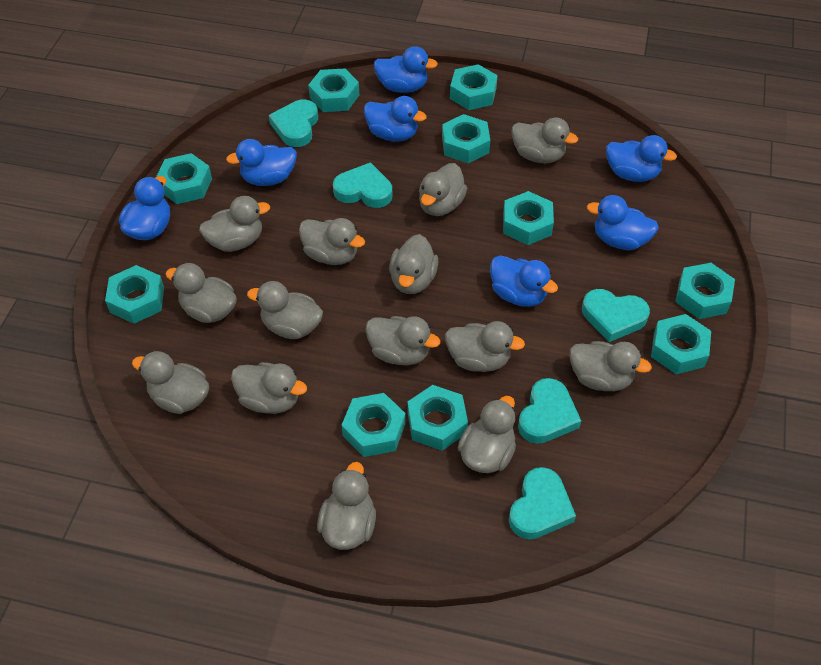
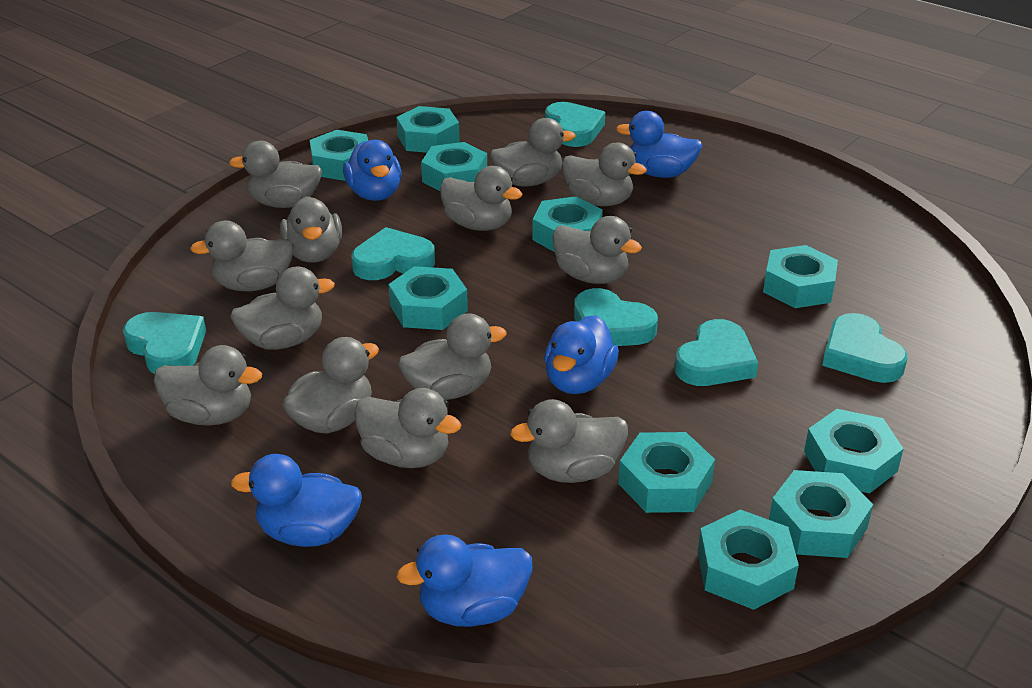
blue duck: [119,176,170,240] [226,139,296,186] [364,96,427,142] [374,46,438,93] [490,255,558,307] [587,195,659,250] [606,135,677,182] = 7 -> [231,454,362,547] [343,140,402,201] [396,535,533,627] [544,315,619,394] [616,111,703,178] = 5
grey duck: [132,351,209,414] [165,263,237,323] [199,196,270,252] [231,362,307,414] [247,281,323,339] [299,218,365,265] [317,462,376,550] [365,316,441,366] [389,234,438,294] [419,163,467,216] [445,321,525,372] [458,396,516,473] [511,117,578,163] [570,341,652,391] = 14 -> [154,345,262,426] [190,221,294,291] [229,141,322,208] [230,267,335,350] [280,196,342,263] [282,337,379,434] [354,388,461,468] [398,313,506,400] [440,166,522,231] [490,118,576,187] [510,399,628,483] [552,216,642,284] [562,143,647,206] = 13
turquoise heart: [269,99,318,147] [333,162,392,208] [509,467,576,539] [518,378,581,444] [582,289,650,342] = 5 -> [123,312,206,374] [351,227,435,280] [545,102,605,147] [574,288,658,346] [674,319,758,386] [822,313,907,383] = 6

